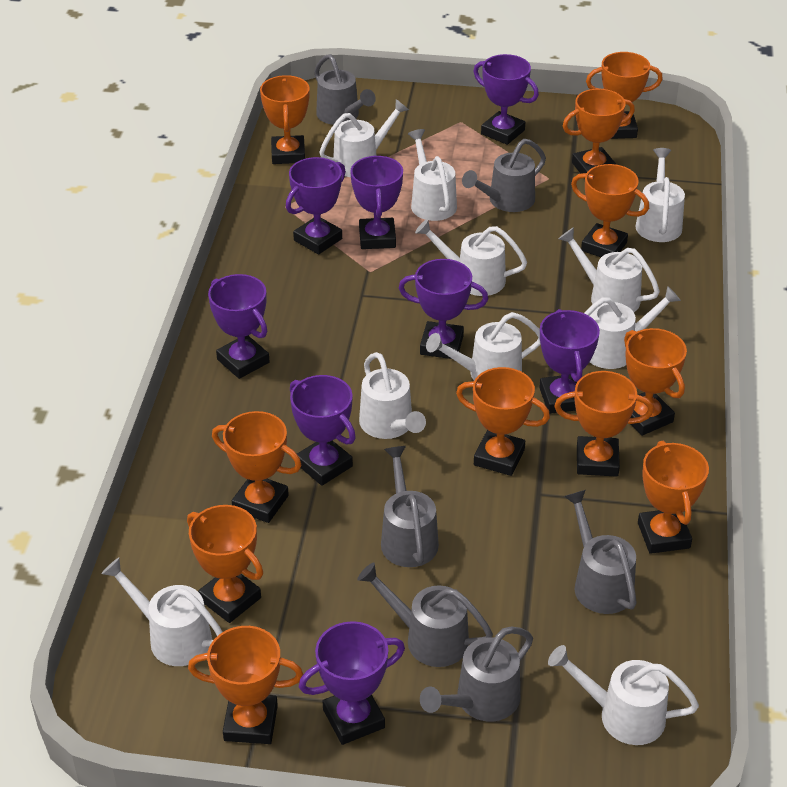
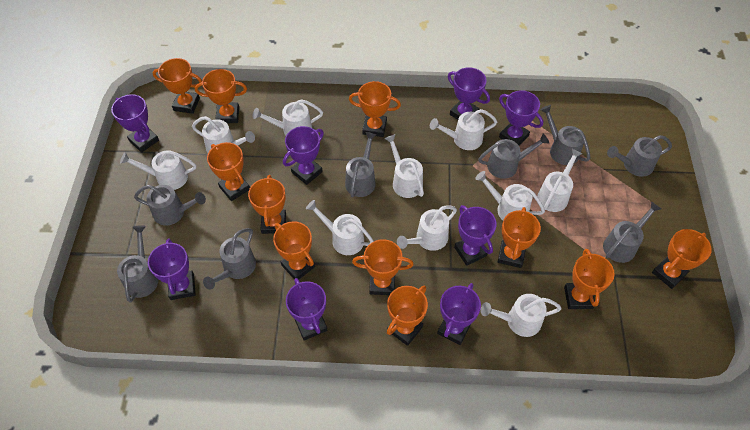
grey watering can: [314,54,376,125] [357,563,493,667] [381,446,439,567] [420,627,533,722] [462,139,546,212] [564,490,637,614] = 6 -> [117,225,159,302] [134,185,206,225] [203,228,256,290] [345,132,377,197] [478,134,549,179] [540,105,590,165] [603,201,661,263] [607,135,672,177] = 8

